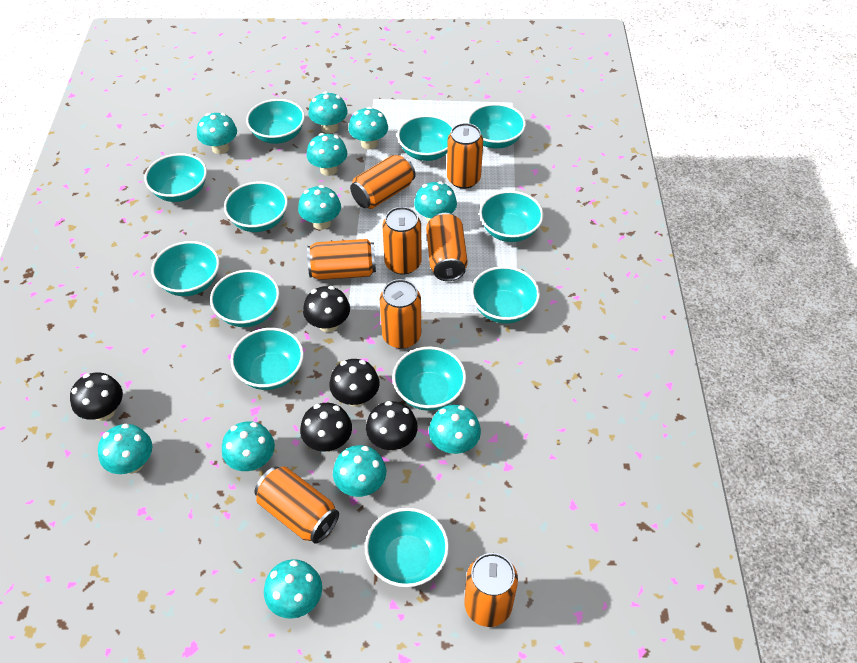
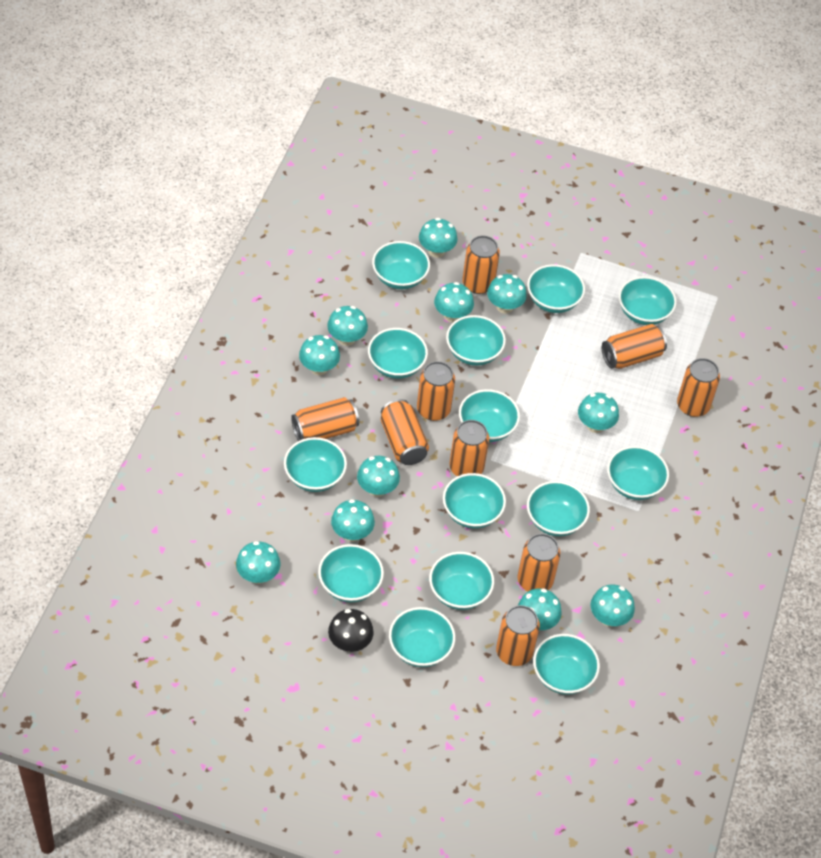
black mushroom: [70,373,123,421] [300,403,352,452] [303,286,350,332] [329,359,379,407] [366,401,418,450] = 5 -> [328,609,374,652] = 1
orange can: [255,466,339,544] [307,239,376,280] [350,154,415,209] [380,279,421,349] [382,207,422,275] [426,213,468,281] [447,123,483,189] [464,553,518,627] = 8 -> [291,397,359,441] [381,399,429,465] [417,361,455,421] [449,420,489,476] [462,236,500,294] [496,605,540,666] [518,534,561,592] [602,324,667,369] [677,358,720,417] = 9
turquoise bowl: [144,153,207,202] [151,241,219,296] [210,270,279,327] [224,182,288,232] [231,328,304,390] [246,99,305,144] [365,508,449,587] [392,347,466,411] [397,115,454,161] [467,103,526,149] [471,266,540,324] [479,191,544,242] = 12 -> [284,437,347,492] [318,544,384,603] [368,328,428,379] [372,241,430,289] [389,607,455,667] [429,552,494,610] [443,473,506,529] [446,315,506,366] [459,389,520,442] [527,264,585,313] [527,481,590,536] [533,634,600,695] [607,446,669,500] [619,276,677,325] = 14

